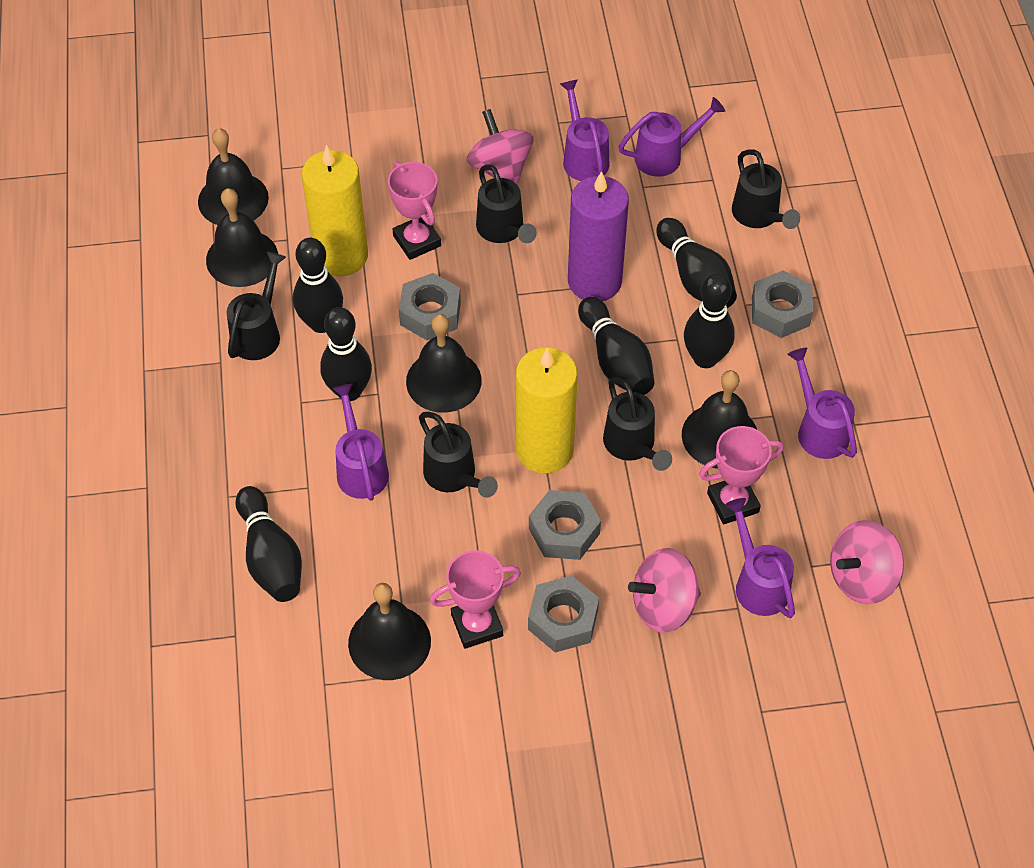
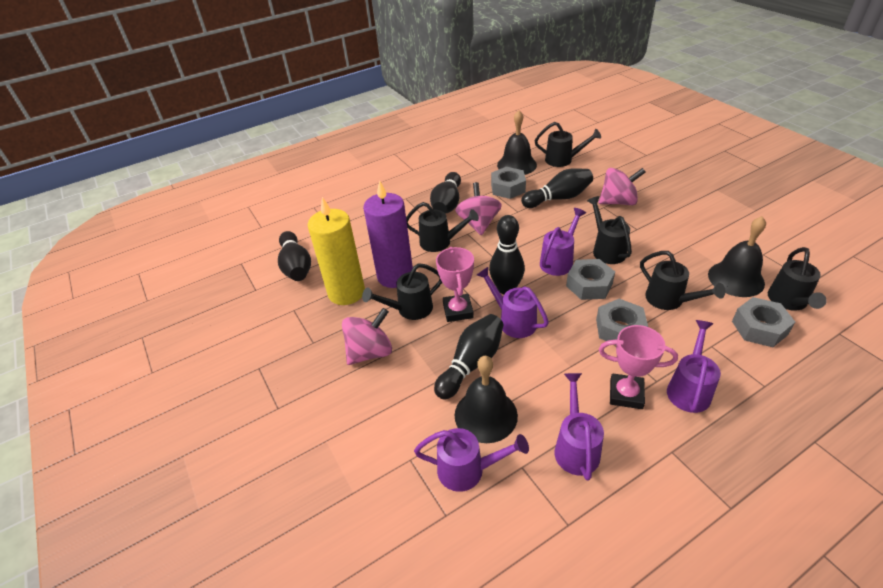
black bell: [198,128,269,225] [206,188,278,287] [348,583,431,680] [406,314,482,413] [682,370,757,469] = 5 -> [455,356,518,443] [497,110,537,175] [708,216,766,297] = 3
black bowling pin: [235,486,302,602] [293,238,343,333] [320,307,372,401] [578,297,654,395] [656,218,737,308] [684,274,735,368] = 6 -> [278,231,311,281] [430,172,461,214] [434,314,504,399] [489,215,525,294] [521,168,593,208] = 5
black watering can: [226,252,286,360] [419,412,498,498] [476,164,537,243] [603,377,672,471] [732,149,800,229] = 5 -> [362,263,442,320] [406,202,479,252] [535,122,601,167] [587,196,632,264] [640,251,725,310] [768,247,827,311] = 6
pink trophy: [388,162,441,260] [430,550,521,649] [699,426,784,524] = 3 -> [436,247,474,322] [599,325,678,409] = 2
yellow candle: [302,145,368,276] [516,347,578,473] = 2 -> [308,197,365,305] = 1

